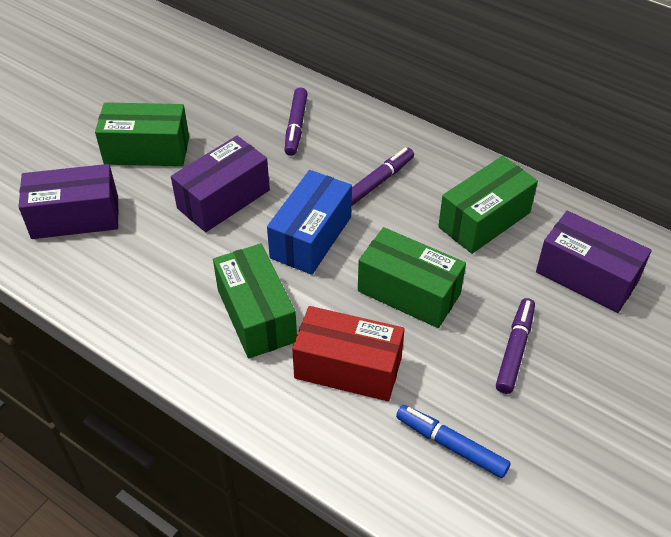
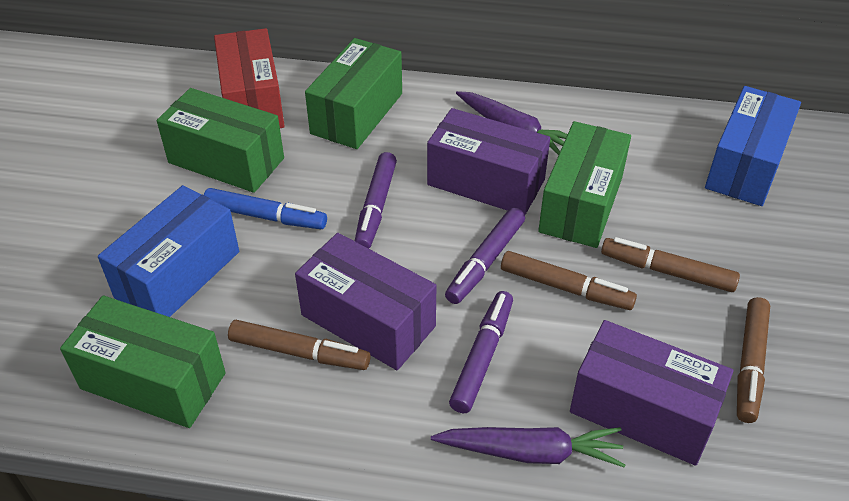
blue box: [267,170,352,275] = 1 -> [98,185,239,317] [705,86,801,206] = 2
brown marker: none = 0 -> [228,320,371,370] [501,251,637,310] [601,237,740,292] [737,297,770,423] = 4
purple carrot: none = 0 -> [431,427,626,467] [456,91,568,155] = 2

